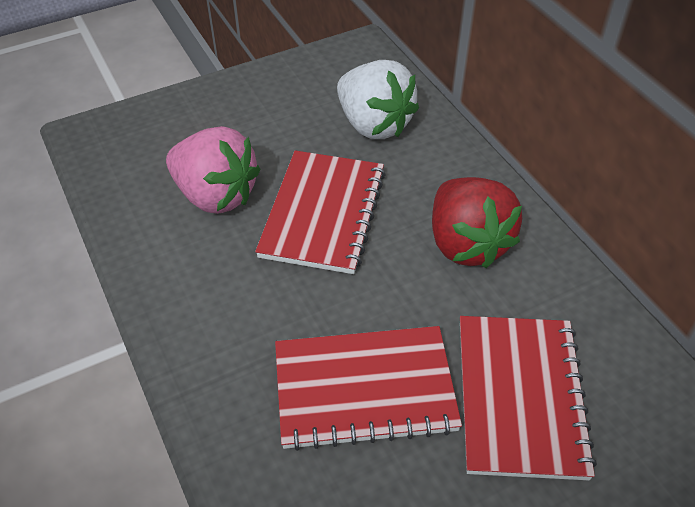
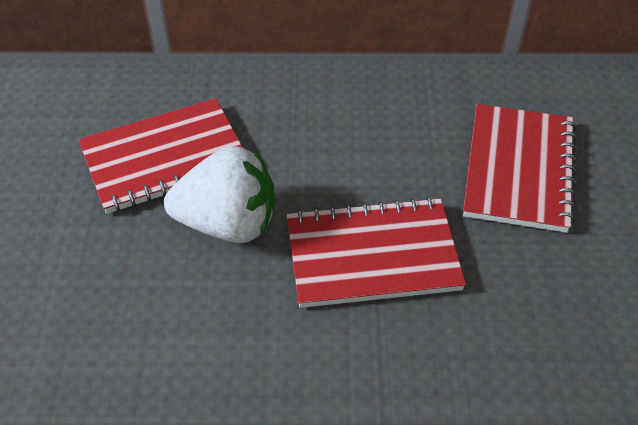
pink strawberry: [166,126,260,214] = 1 -> none = 0
red strawberry: [432,177,522,268] = 1 -> none = 0

